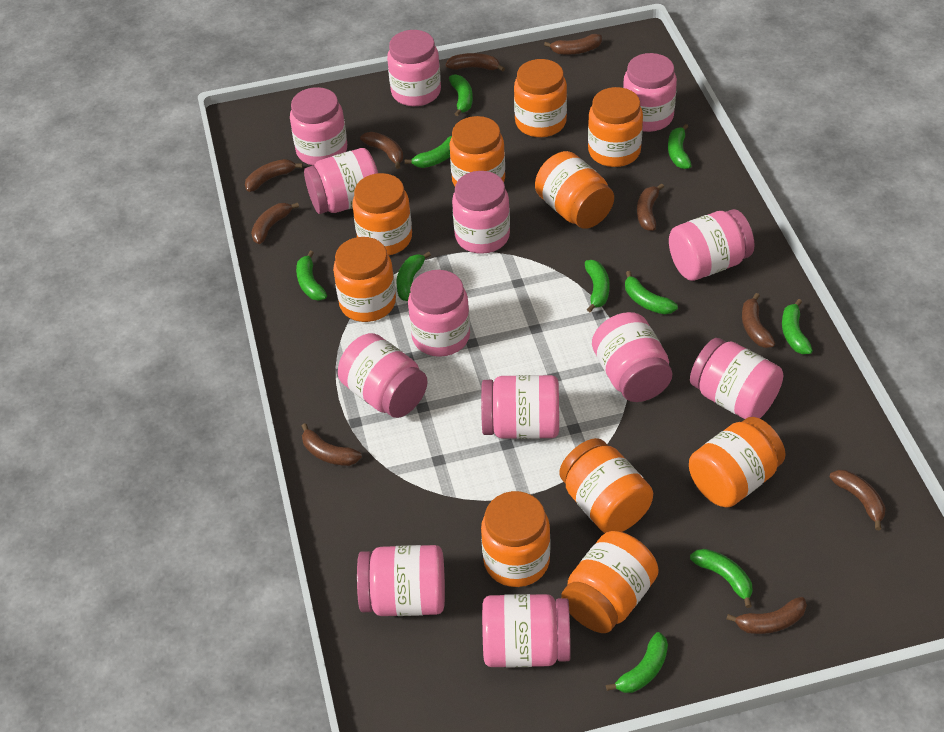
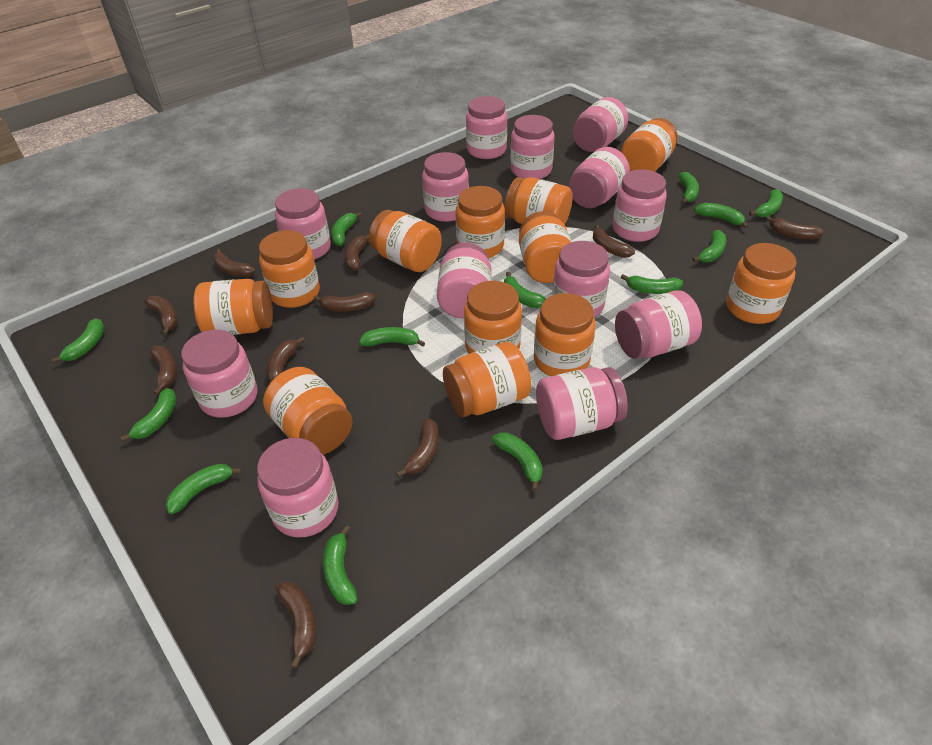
green banana: [296,251,327,301] [396,251,431,301] [405,136,452,168] [449,74,473,116] [585,260,610,312] [606,632,668,693] [625,271,678,314] [668,124,692,169] [690,549,753,608] [782,299,813,354] = 10 -> [52,318,105,363] [121,388,177,442] [166,464,242,514] [323,525,358,605] [331,212,362,246] [359,327,425,347] [492,433,543,491] [504,272,546,308] [621,274,683,294] [679,172,699,204] [692,230,726,262] [694,203,748,228] [749,189,783,217] = 13
orange jar: [333,237,396,322] [352,173,412,255] [449,116,505,186] [481,491,550,587] [514,59,567,137] [535,151,614,229] [559,438,653,533] [561,531,659,633] [588,87,643,167] [689,417,786,508] = 10 -> [194,279,273,335] [259,230,320,308] [263,367,353,455] [369,210,442,272] [443,342,531,417] [456,186,505,258] [464,281,522,354] [505,177,573,225] [519,211,572,283] [534,293,596,376] [621,118,678,172] [726,243,797,324] = 12

